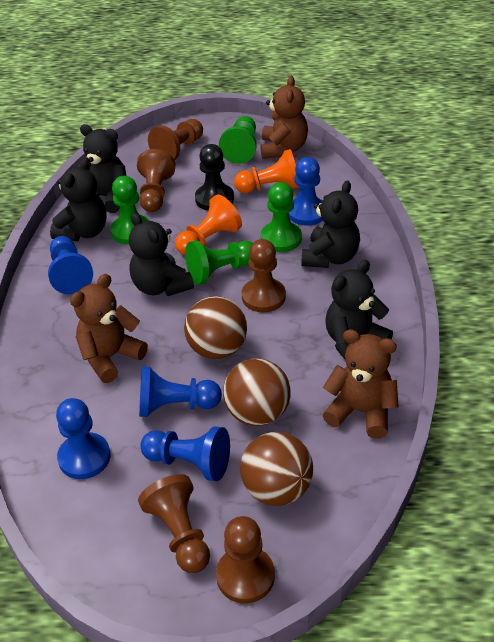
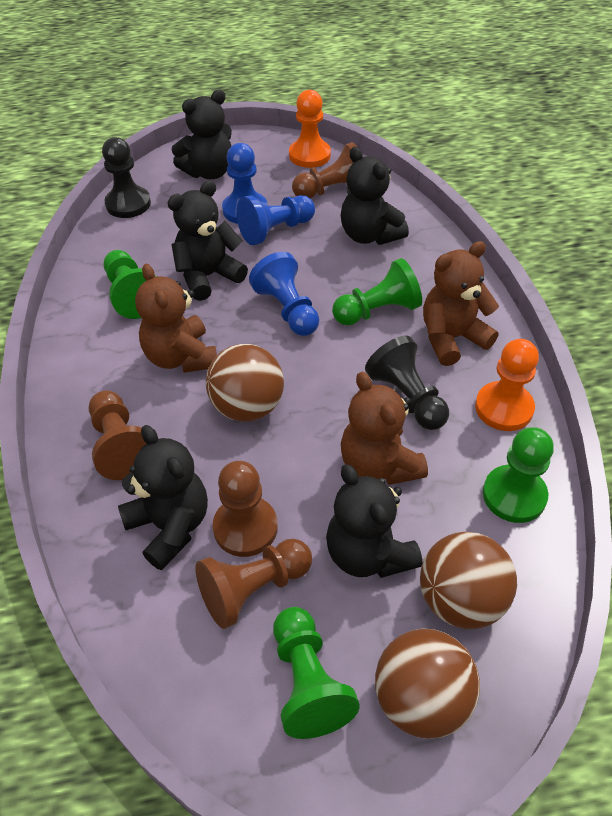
black pawn: [195,144,234,211] = 1 -> [102,137,151,218] [365,336,449,430] = 2
blue pawn: [48,236,93,294] [56,398,111,479] [139,366,222,417] [140,426,230,481] [289,157,323,225] = 5 -> [222,143,268,224] [236,195,315,245] [249,252,319,336] = 3
brown pawn: [137,149,176,212] [138,474,210,573] [148,119,203,160] [216,516,275,603] [242,239,286,312] = 5 -> [89,391,147,480] [195,539,312,629] [213,461,278,557] [292,142,363,199] = 4

